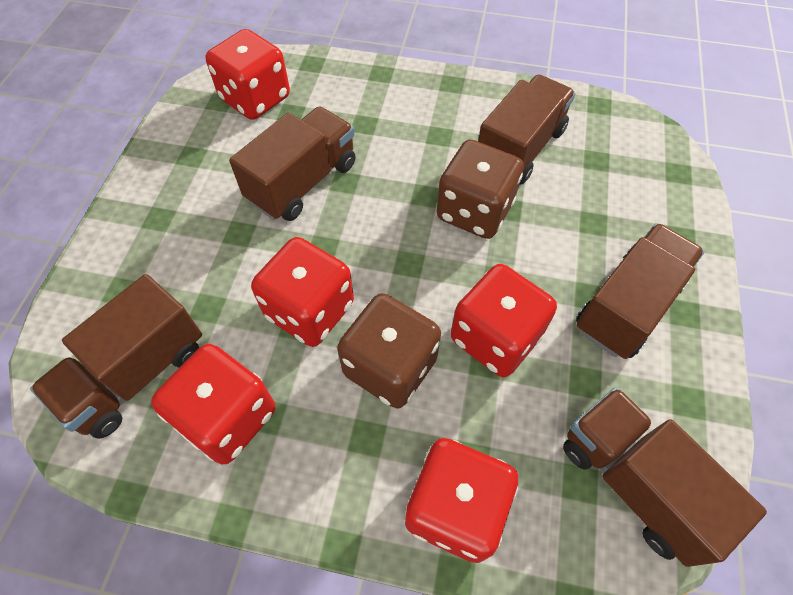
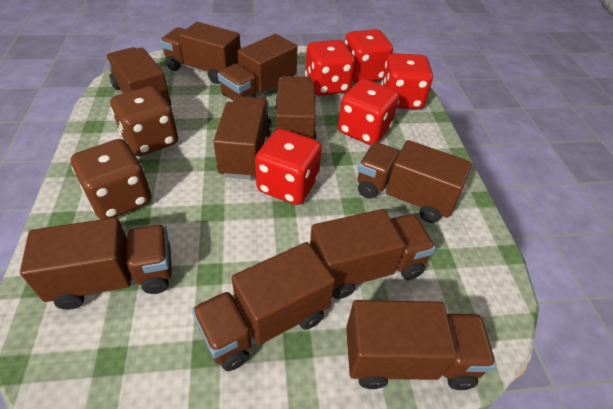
brown truck: [30,274,202,439] [229,106,356,221] [478,74,576,185] [563,387,767,567] [576,223,705,359] = 5 -> [20,218,172,310] [105,47,171,106] [160,22,241,84] [192,242,335,371] [213,96,272,179] [218,34,298,100] [275,76,317,140] [310,209,436,299] [346,300,496,390] [358,140,472,223] = 10

